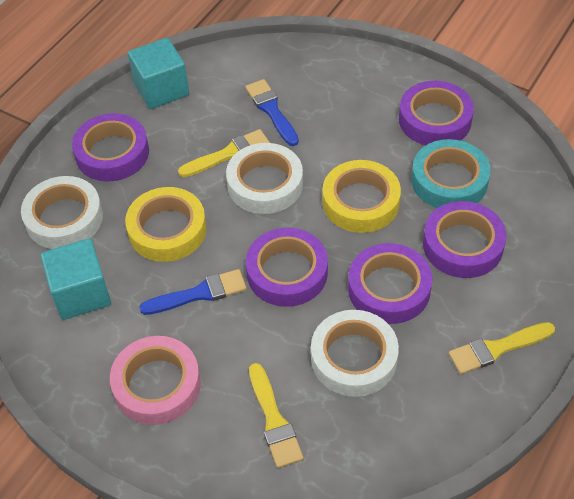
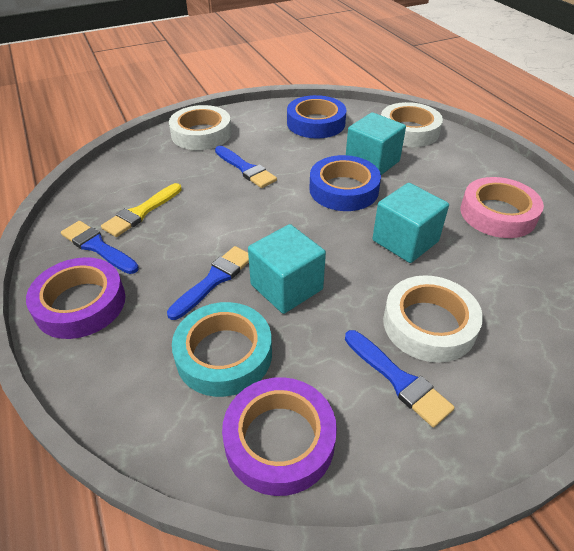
blue brush: [139,269,247,315] [245,79,299,146] = 2 -> [61,221,139,274] [167,246,249,320] [215,146,277,188] [345,330,455,427] = 4
blue tape: none = 0 -> [287,95,346,138] [309,155,381,211] = 2
purple tape: [72,113,149,182] [246,228,328,307] [348,243,433,324] [399,81,474,145] [423,201,506,278] = 5 -> [26,257,126,339] [222,377,337,496] = 2
turquoise cube: [41,238,111,320] [128,38,189,109] = 2 -> [248,224,326,314] [346,112,406,175] [372,183,449,263] = 3
yellow brush: [178,129,270,177] [249,363,303,468] [448,322,555,374] = 3 -> [101,183,182,237] = 1
yellow tape: [125,187,207,262] [323,160,401,233] = 2 -> none = 0

